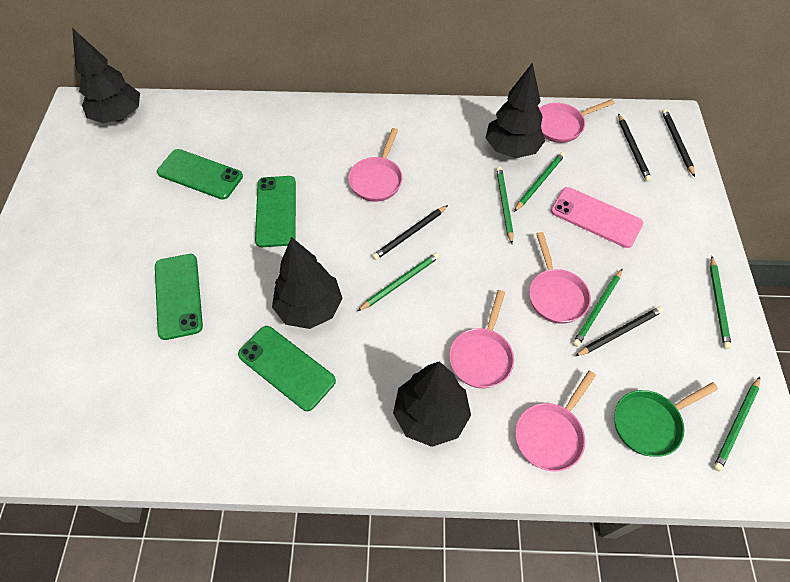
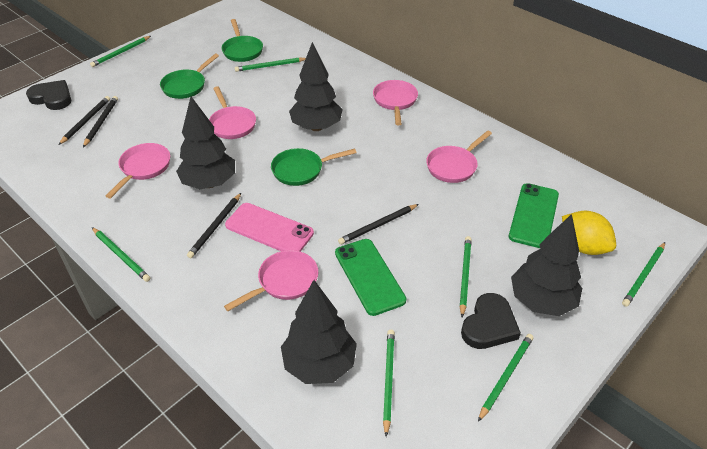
black heart: none = 0 -> [26,80,71,110] [461,293,521,349] = 2
green pan: [614,382,718,457] = 1 -> [160,54,219,99] [221,19,263,62] [271,148,356,186] = 3
green pencil: [358,253,440,311] [496,167,513,244] [514,152,565,212] [573,269,622,347] [710,256,732,349] [713,377,760,472] = 6 -> [90,36,151,67] [92,227,150,282] [235,57,306,72] [383,330,395,437] [459,236,472,317] [478,334,534,422] [622,242,665,307] = 7
green phone: [155,254,203,340] [157,149,243,200] [238,326,336,411] [255,176,296,247] = 4 -> [335,239,406,316] [509,183,559,248] = 2
yellow lemon: none = 0 -> [562,211,616,255] = 1

